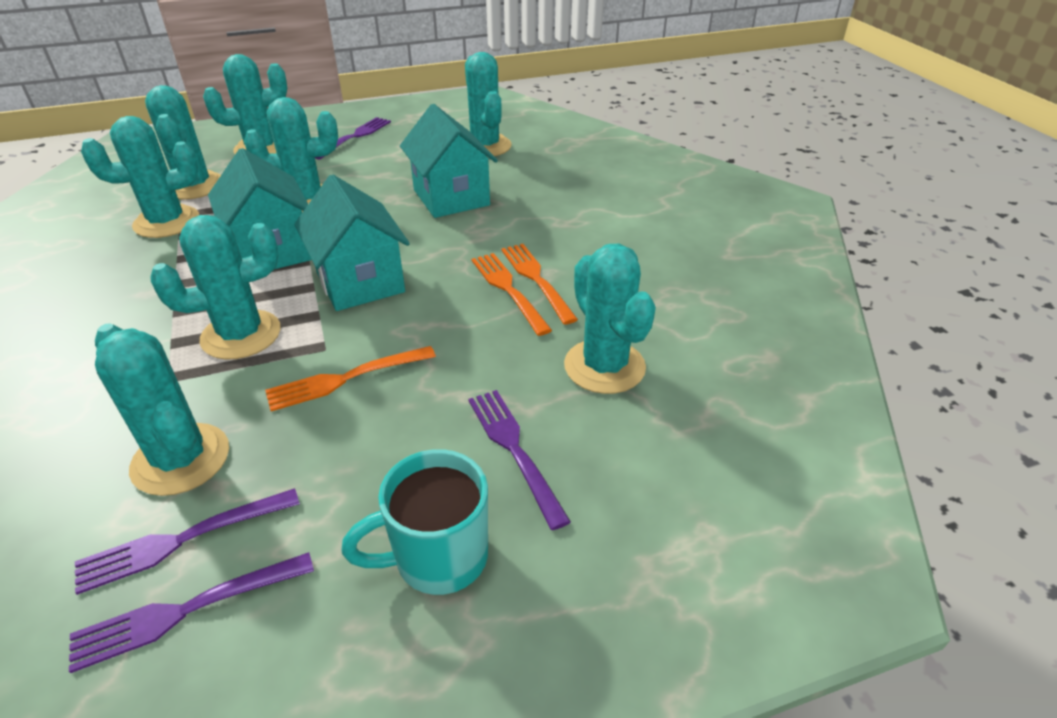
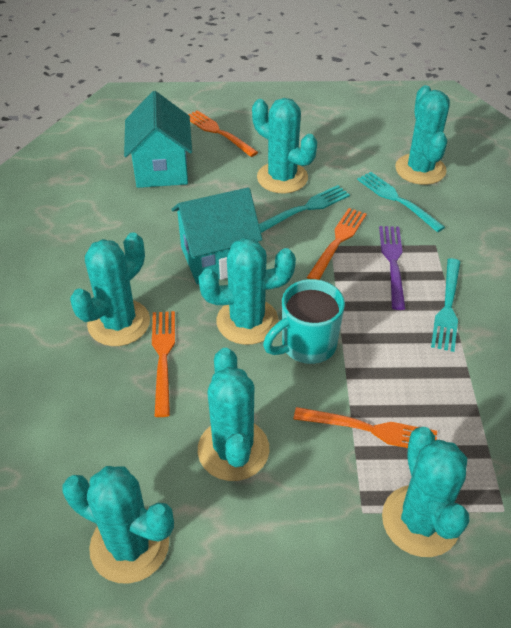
orange fork: [265,346,436,411] [471,253,552,336] [501,244,578,325] = 3 -> [152,311,175,417] [188,110,258,157] [293,407,437,448] [307,208,367,280] = 4
purple fork: [69,552,314,673] [75,488,300,595] [315,117,391,159] [468,390,571,530] = 4 -> [379,226,406,310] = 1
turquoise cactus: [81,116,199,238] [95,323,229,496] [145,85,221,200] [150,215,281,360] [203,54,287,154] [244,97,338,212] [465,52,512,156] [564,244,656,394] = 8 -> [62,466,174,584] [70,232,150,346] [198,238,296,345] [198,348,270,481] [252,98,317,193] [382,427,469,557] [395,85,450,185] = 7
turquoise fork: none = 0 -> [259,185,350,233] [357,172,445,232] [431,258,460,352] = 3
turquoise house: [208,148,312,269] [294,175,410,311] [400,104,498,218] = 3 -> [124,91,192,188] [171,187,262,285] = 2

